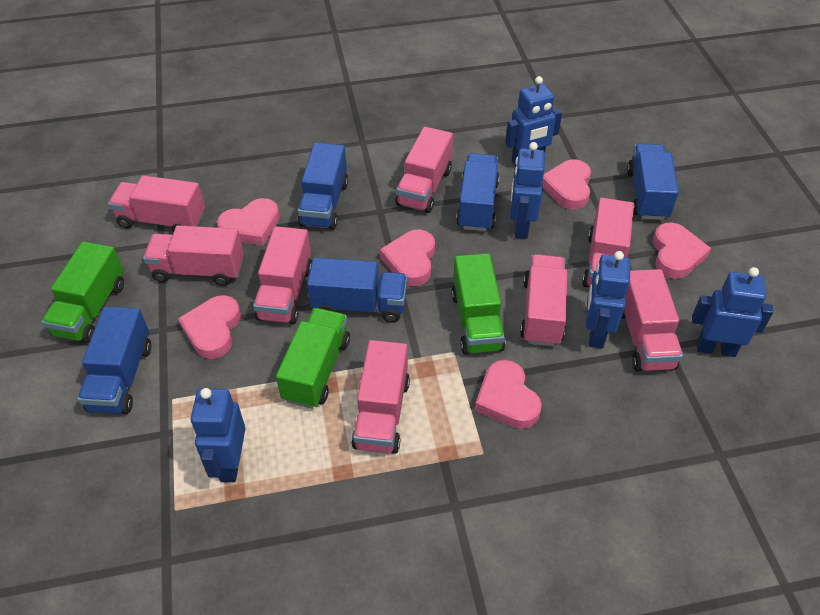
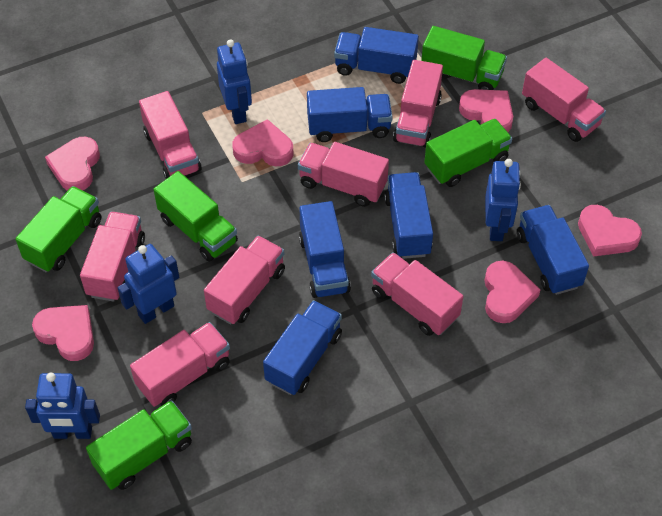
blue robot: [191,388,246,482] [505,76,562,167] [510,142,545,239] [586,251,630,348] [692,267,773,357] = 5 -> [25,373,100,439] [118,244,179,324] [217,39,252,124] [485,159,521,241] = 4
blue truck: [78,307,151,414] [298,143,348,230] [307,258,407,323] [456,153,499,231] [627,144,679,220] = 5 -> [263,300,342,395] [299,201,351,298] [307,87,393,142] [334,27,419,84] [384,172,433,259] [517,205,589,295] = 6
green truck: [42,242,124,343] [276,308,350,409] [451,253,505,354] = 3 -> [15,186,101,272] [86,400,192,490] [153,171,238,262] [421,26,507,90] [424,119,512,187] = 5

